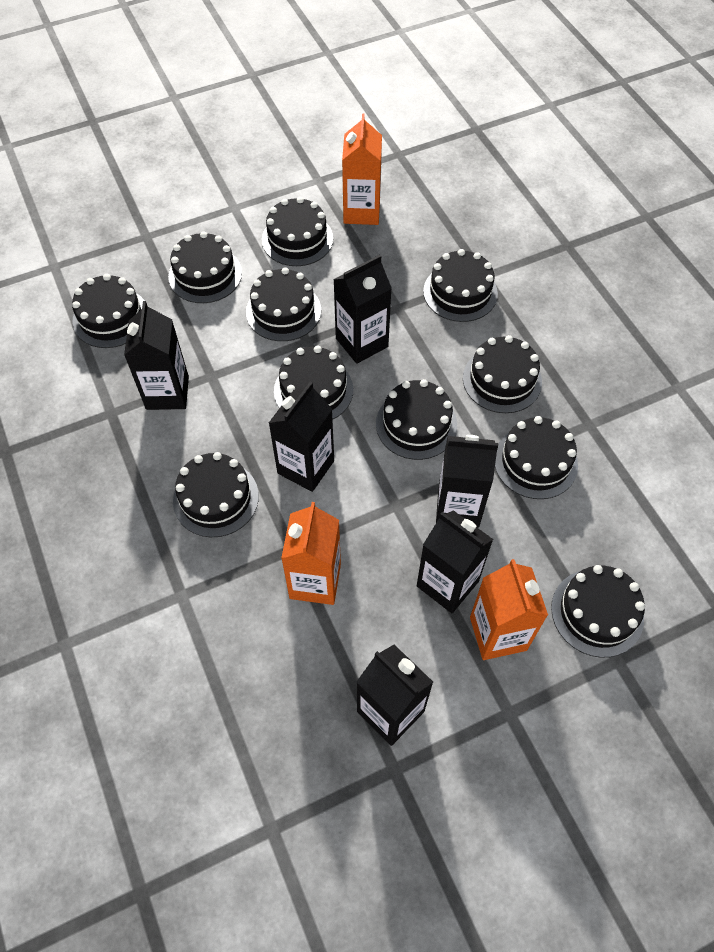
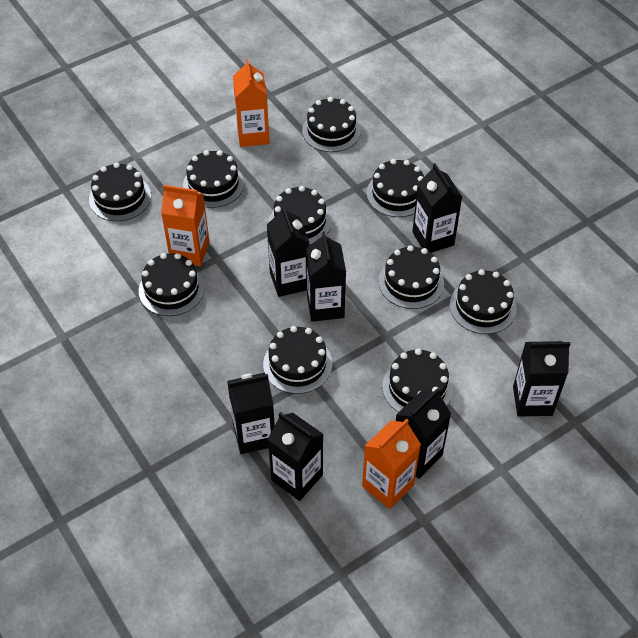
black cake: [72,274,145,348] [168,231,242,303] [173,452,259,537] [246,267,321,341] [262,197,333,266] [274,346,353,420] [376,379,457,460] [423,249,498,322] [463,335,542,413] [495,416,578,499] [551,565,645,657] = 11 -> [89,162,151,221] [139,253,205,316] [183,150,244,208] [263,326,332,394] [269,186,332,245] [302,97,361,152] [367,159,424,217] [379,245,444,309] [382,348,453,412] [450,269,517,334] = 10
black carton: [124,301,189,410] [269,382,334,492] [333,255,392,364] [356,645,433,746] [417,510,493,613] [436,435,498,528] = 6 -> [227,373,275,454] [267,206,309,297] [268,412,323,501] [306,231,346,322] [396,388,451,479] [412,163,462,253] [513,341,570,417] = 7

